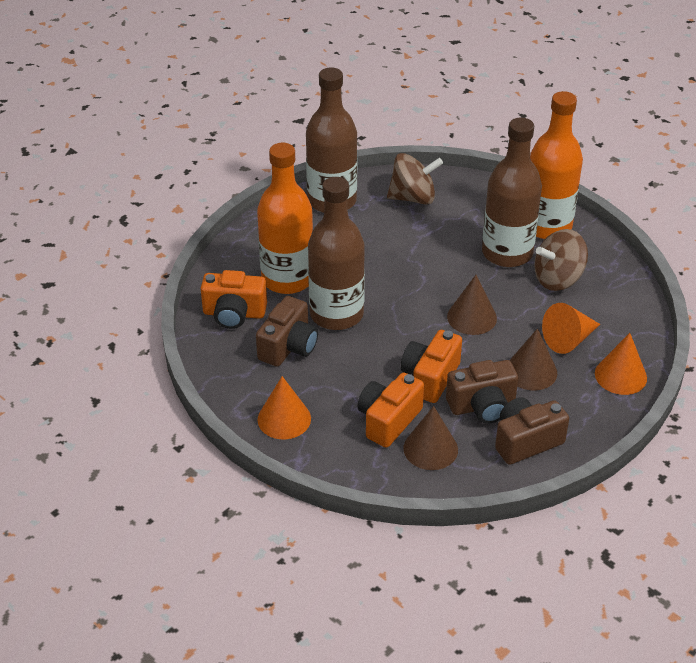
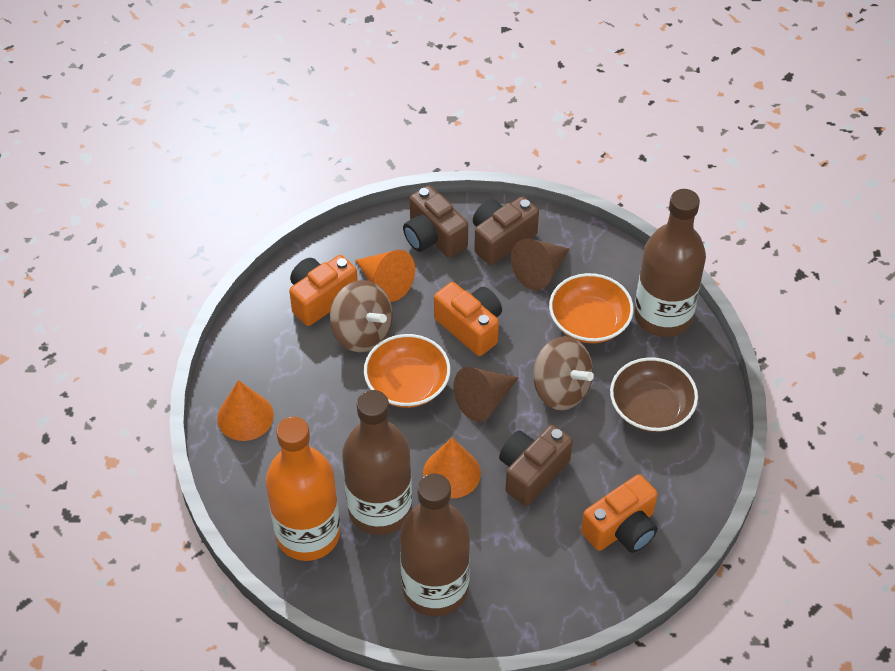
brown bowl: none = 0 -> [610,357,698,433] = 1
brown cone: [403,406,458,470] [447,275,497,335] [510,328,557,391] = 3 -> [454,367,519,422] [511,238,570,290] = 2
orange bottle: [257,143,313,294] [530,91,583,239] = 2 -> [266,416,340,561] = 1
orange bowl: none = 0 -> [364,334,450,408] [549,273,634,343] = 2

